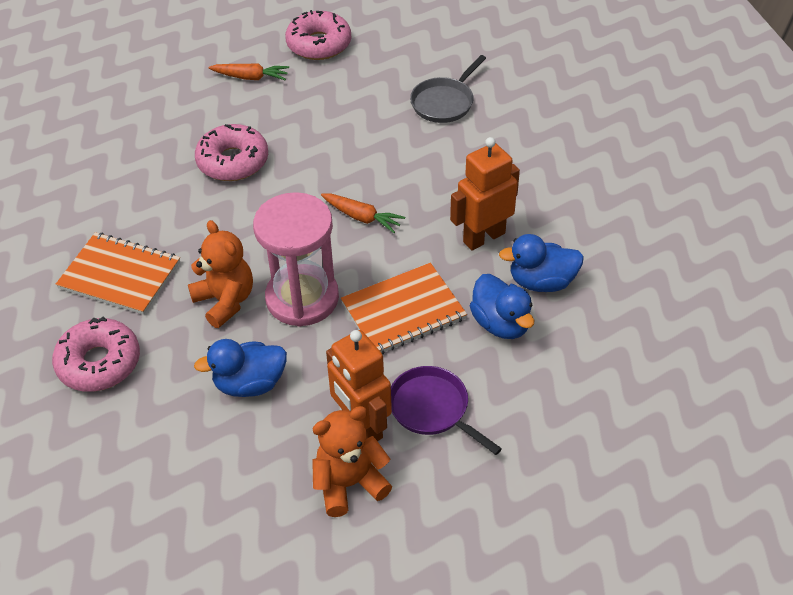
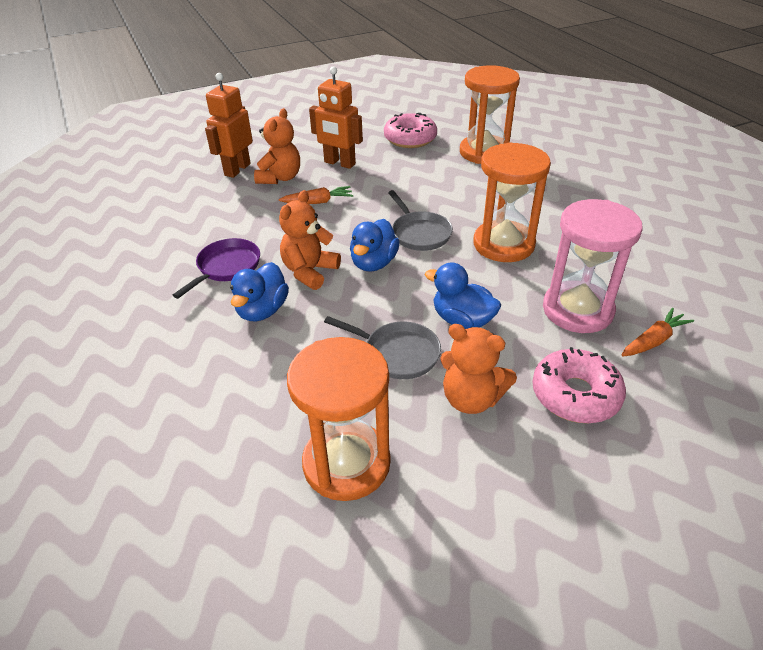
grey pan: [410,55,486,123] = 1 -> [324,316,441,379] [388,190,453,251] = 2
orange hourglass: none = 0 -> [287,337,391,501] [460,65,520,164] [473,142,551,262] = 3
orange notebook: [56,232,180,315] [341,263,467,354] = 2 -> none = 0
orange teddy bear: [188,220,253,328] [312,406,392,517] = 2 -> [254,108,300,184] [279,190,341,290] [440,324,517,414] = 3
pink donut: [52,317,140,392] [195,124,268,181] [285,10,351,60] = 3 -> [384,113,437,148] [532,347,626,423] = 2

